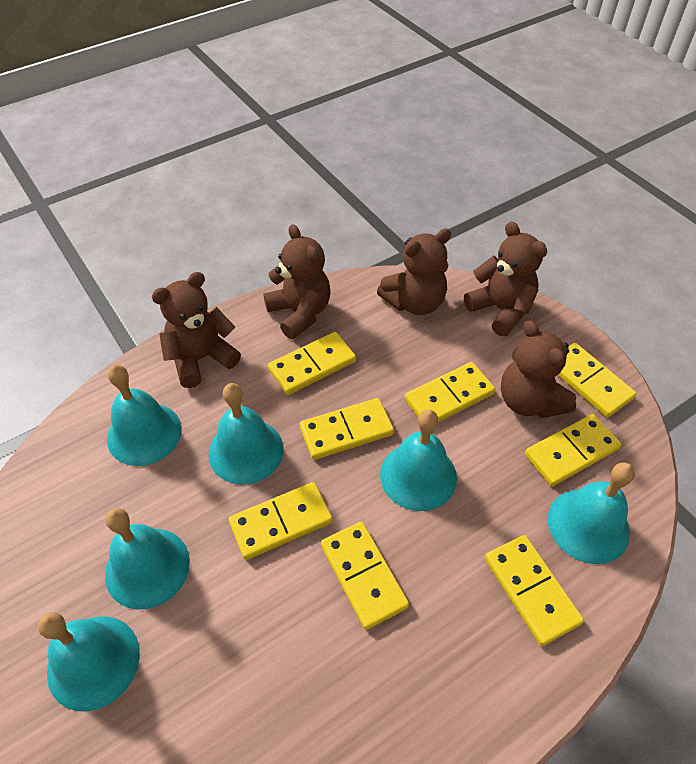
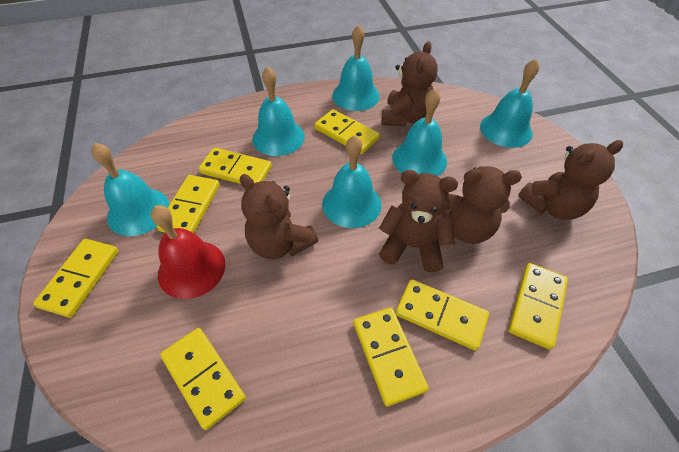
red bell: none = 0 -> [151,205,225,299] = 1

